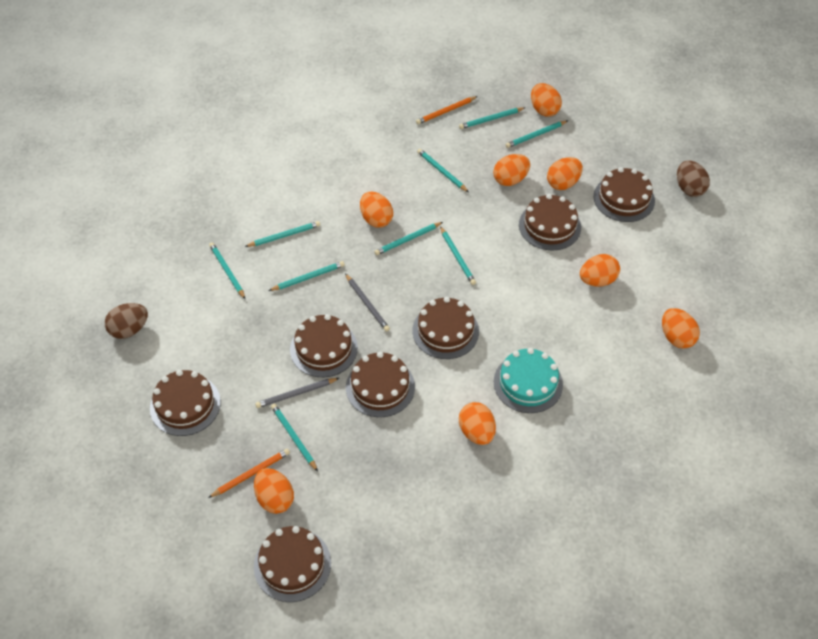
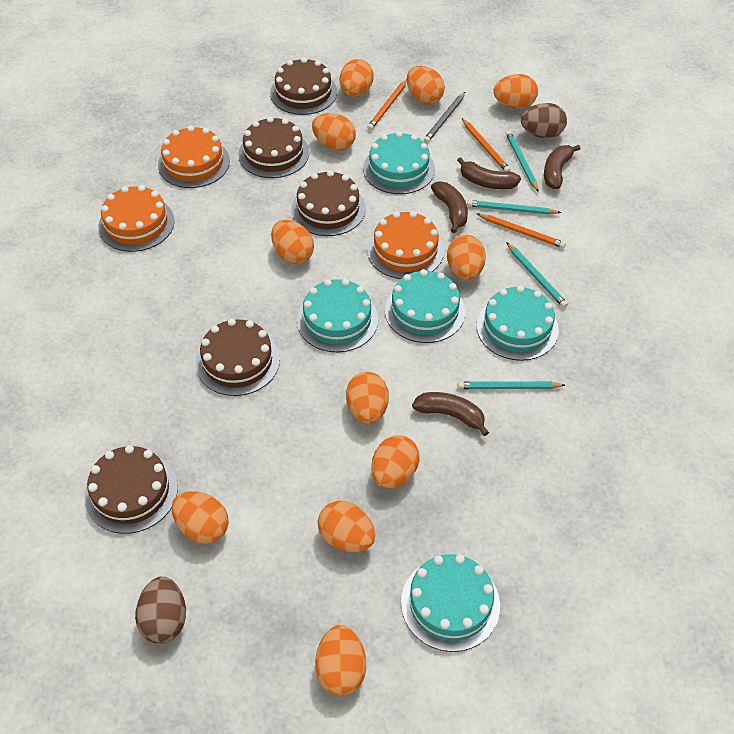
brown banana: none = 0 -> [412,392,489,436] [431,181,468,233] [457,157,521,189] [544,145,581,189] = 4
brown cake: [150,370,221,436] [254,526,331,602] [290,314,358,377] [346,352,415,417] [412,297,479,359] [519,194,581,251] [593,167,655,222] = 7 -> [85,445,178,534] [196,319,280,396] [238,117,309,178] [270,57,337,115] [291,170,366,236] = 5
grey pencil: [255,378,339,408] [345,274,390,332] = 2 -> [424,92,465,143] = 1
orange cake: none = 0 -> [98,185,175,252] [158,126,230,188] [367,211,444,279] = 3
orange egg: [254,468,294,514] [360,192,393,228] [459,402,496,445] [493,154,530,186] [531,83,562,117] [547,157,583,190] [580,254,620,287] [662,308,700,349] = 8 -> [172,491,229,544] [271,220,314,264] [312,113,356,151] [315,625,366,696] [318,501,375,552] [340,59,374,97] [346,372,389,424] [371,435,420,489] [407,66,445,104] [447,235,486,280] [493,74,538,109] = 11
orange pencil: [208,449,290,498] [416,96,478,124] = 2 -> [367,79,407,130] [462,118,510,171] [477,214,566,248] = 3
turquoise cake: [494,348,563,413] = 1 -> [297,279,378,352] [363,131,435,194] [385,269,466,343] [401,554,500,652] [477,286,559,361] = 5
turquoise pencil: [209,242,245,299] [245,221,320,247] [269,261,345,291] [271,404,318,472] [374,222,443,255] [417,149,469,192] [440,226,476,285] [459,107,525,129] [505,121,567,148] = 9 -> [458,381,565,389] [467,200,561,214] [506,131,539,192] [506,242,568,308] = 4

